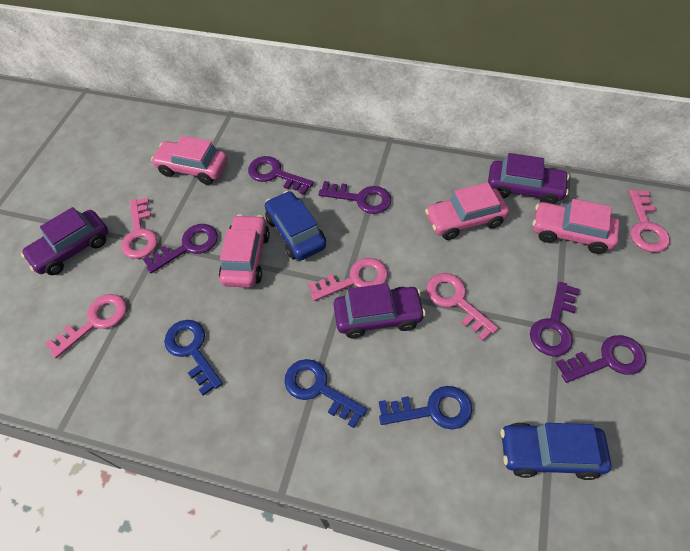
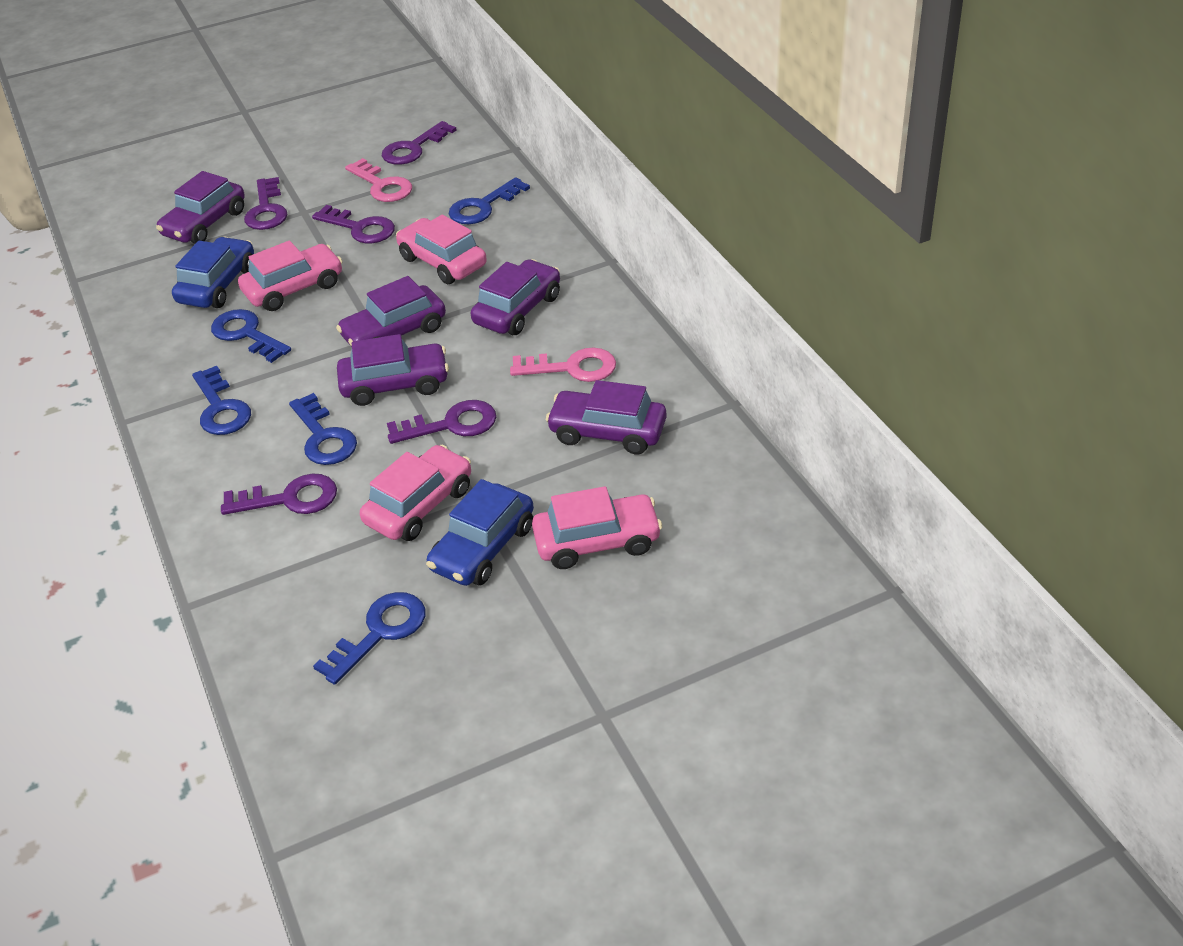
blue key: [164,320,223,396] [284,359,367,428] [379,386,472,430] = 3 -> [192,366,251,435] [211,309,291,363] [289,393,357,465] [313,592,425,685] [449,177,530,224] = 5
pink key: [45,294,127,358] [121,197,158,259] [308,258,388,301] [426,273,498,341] [629,189,670,252] = 5 -> [345,158,412,202] [510,347,616,382] = 2
purple car: [21,207,108,275] [334,283,426,338] [488,153,569,204] = 3 -> [156,171,245,244] [336,276,446,347] [337,334,449,406] [471,259,560,335] [546,380,666,454] = 5

